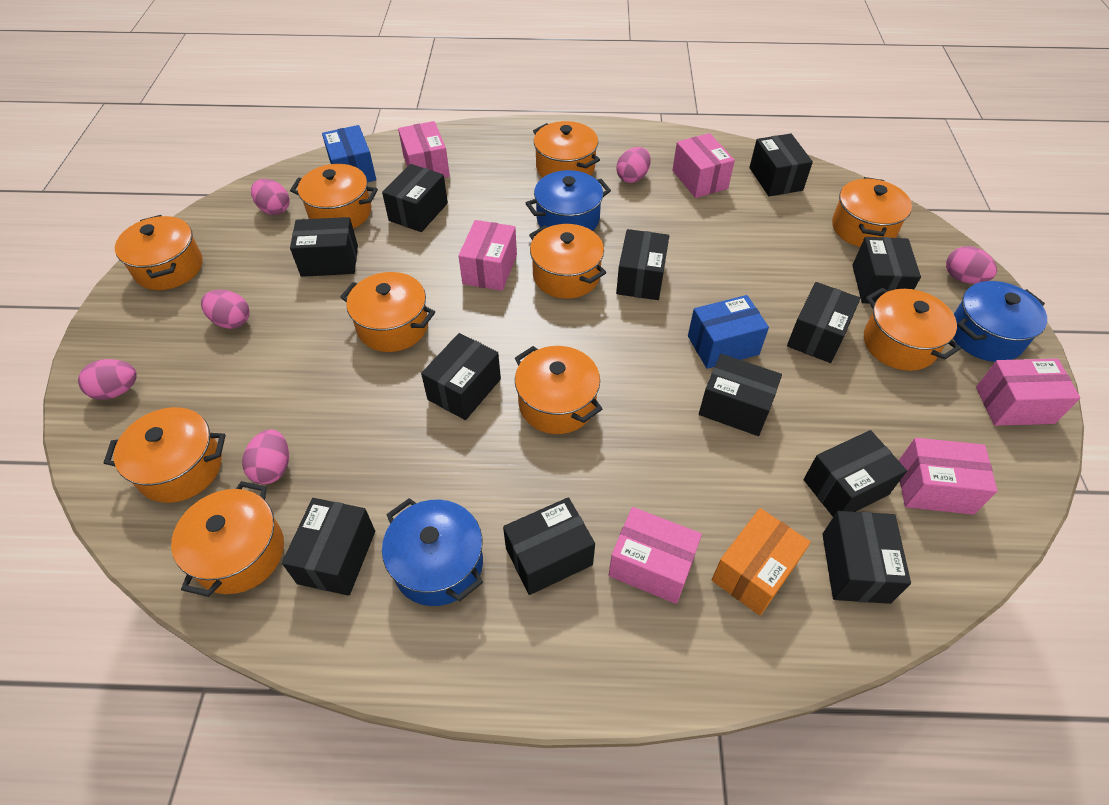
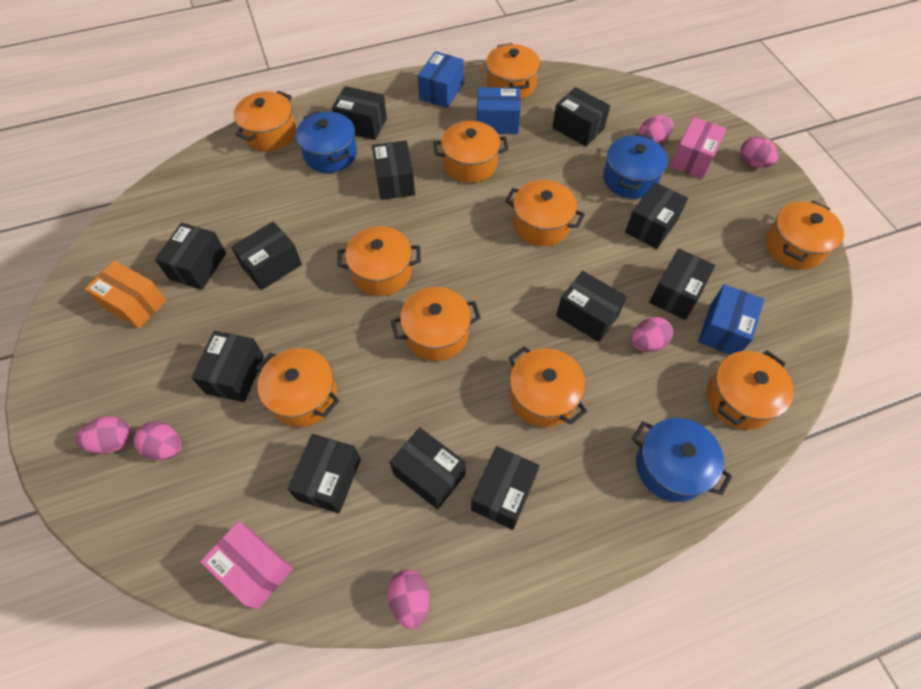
blue box: [322,125,376,183] [688,295,769,369] = 2 -> [418,51,464,108] [477,87,521,134] [698,284,764,355] = 3
pink box: [398,121,450,178] [458,220,517,291] [609,507,702,604] [672,133,735,198] [898,438,997,515] [976,359,1080,426] = 6 -> [200,521,293,610] [671,117,727,179] = 2

